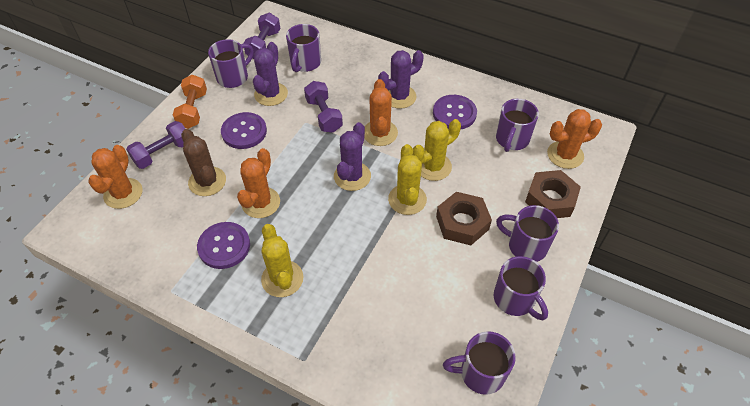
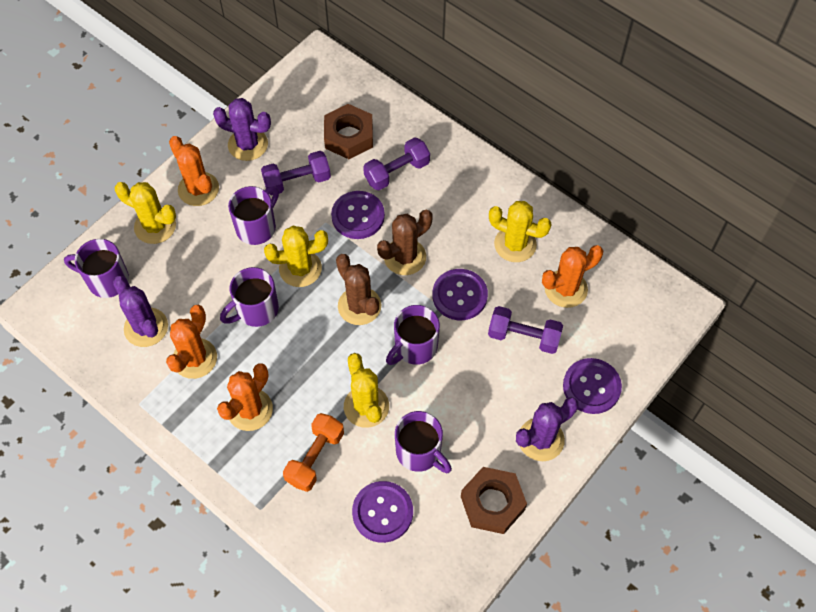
brown cactus: [181,129,226,196] = 1 -> [336,254,381,325] [377,210,433,275] = 2
purple button: [197,222,250,269] [221,112,267,149] [433,95,477,130] = 3 -> [331,191,385,239] [352,481,413,543] [432,269,488,320] [563,358,622,414] = 4
purple mug: [208,39,253,88] [286,24,321,72] [443,331,516,395] [493,256,548,320] [496,99,539,152] [496,205,559,262] = 6 -> [64,239,129,298] [220,267,279,327] [228,186,279,245] [386,305,440,365] [395,411,452,473] = 5
yellow cactus: [261,224,304,297] [388,144,427,215] [413,119,461,181] = 3 -> [115,182,176,244] [264,226,328,287] [344,353,389,428] [489,201,552,262] = 4

